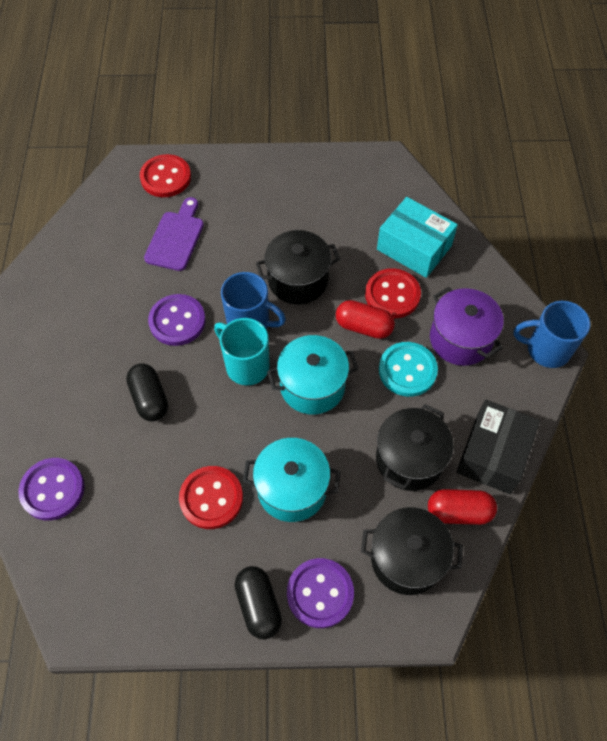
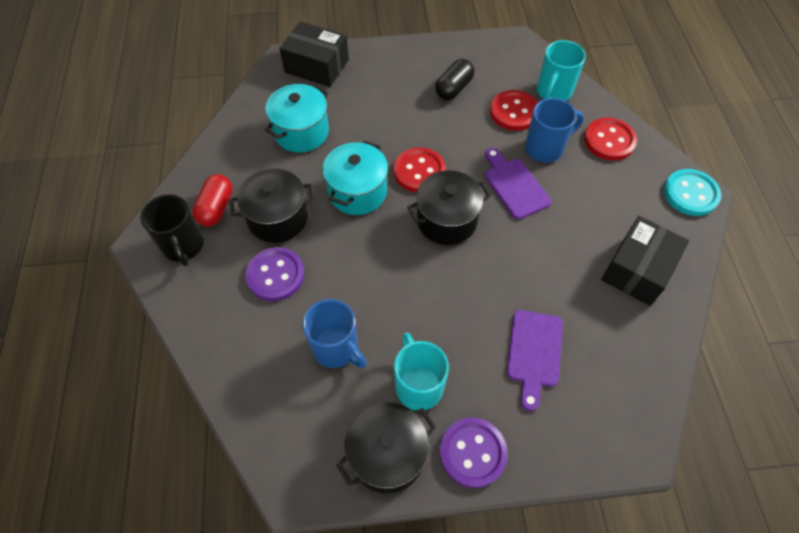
black box: [456,399,540,494] = 1 -> [279,21,349,87] [601,216,689,306] = 2
black capsule: [126,363,168,421] [235,566,282,639] = 2 -> [435,59,474,100] = 1
black mug: none = 0 -> [140,194,204,266] = 1
purple button: [18,458,84,521] [148,294,206,346] [287,558,354,628] = 3 -> [245,247,304,301] [440,418,508,488] = 2
purple cutting board: [144,197,204,271] = 1 -> [485,148,551,219] [507,310,563,411] = 2
purple pot: [430,287,504,366] = 1 -> none = 0
red capsule: [336,300,395,339] [428,489,497,525] = 2 -> [192,174,233,226] = 1
turquoise box: [377,197,458,278] = 1 -> none = 0
turquoise mug: [214,318,270,385] = 1 -> [394,332,449,410] [537,40,586,101] = 2

